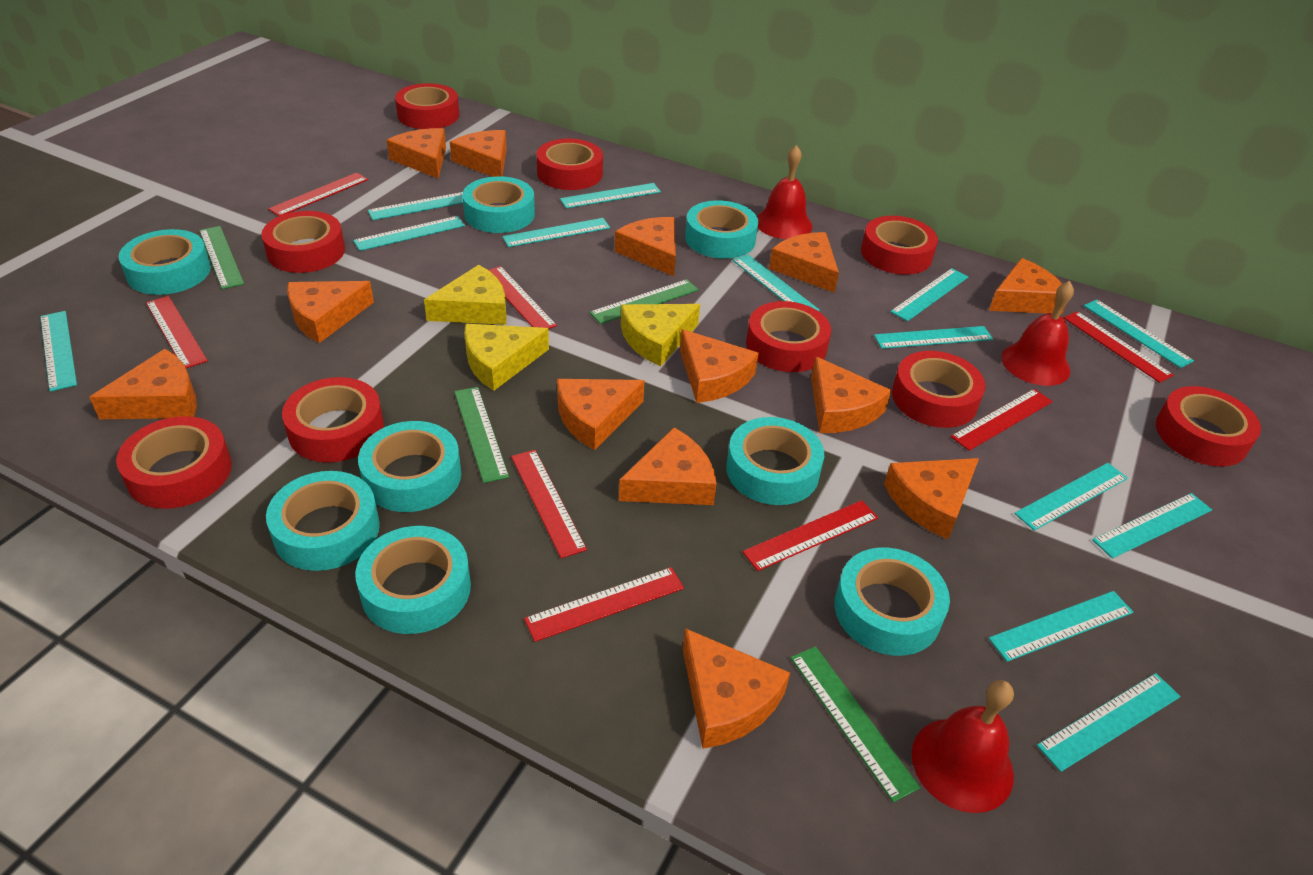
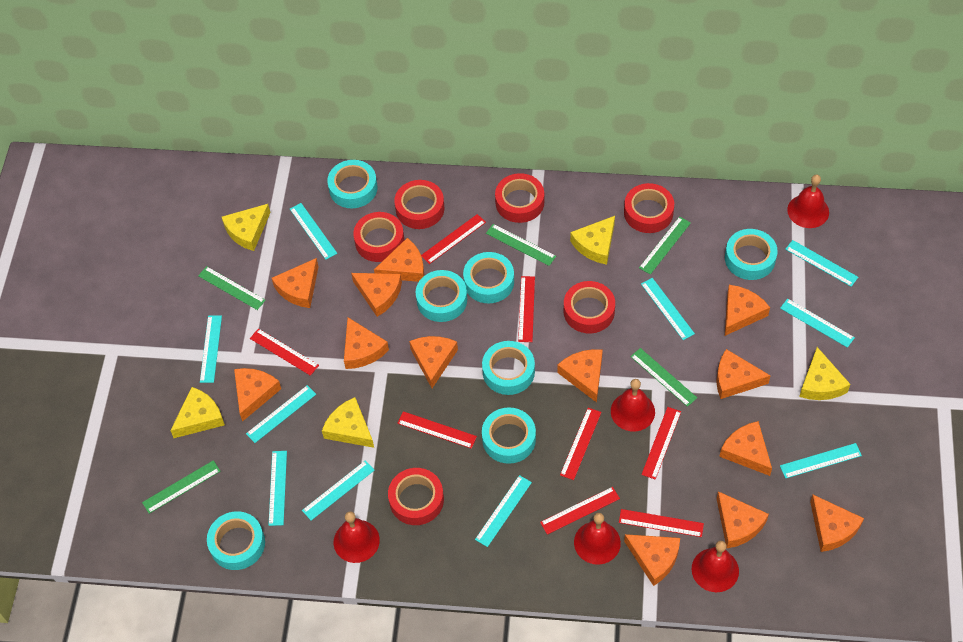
green ruler: [199,226,244,289] [454,387,509,483] [589,279,699,324] [791,646,920,803] = 4 -> [142,460,220,514] [198,266,266,310] [486,224,556,266] [630,348,697,407] [639,216,691,275] = 5
red bell: [757,145,813,239] [912,680,1014,813] [1001,281,1074,386] = 3 -> [334,511,380,563] [574,513,621,565] [611,379,655,431] [691,541,739,592] [787,175,829,228] = 5
red tape: [116,416,232,509] [261,211,345,273] [282,377,384,462] [395,83,459,129] [537,139,603,190] [746,301,831,372] [861,216,938,275] [892,351,985,428] [1156,386,1261,467] = 9 -> [353,212,404,262] [388,468,444,525] [394,180,444,229] [495,173,544,223] [564,281,615,333] [624,183,674,233] = 6
turquoise ruler: [40,311,77,392] [353,216,465,251] [368,192,463,220] [502,218,610,247] [560,183,661,208] [733,254,820,311] [874,326,993,349] [890,268,968,321] [988,591,1133,662] [1014,463,1128,531] [1037,673,1181,772] [1084,300,1194,368] [1092,493,1212,559] = 13 -> [200,315,222,383] [246,385,316,443] [269,451,287,526] [290,203,337,260] [302,460,375,521] [475,475,532,547] [641,278,695,340] [780,298,855,348] [780,443,862,479] [785,240,858,287] = 10
turquoise tape: [119,229,211,295] [266,471,380,571] [355,526,471,634] [358,421,461,512] [462,176,535,233] [685,200,758,259] [726,417,824,505] [834,548,950,656] = 8 -> [207,511,265,570] [327,160,378,208] [416,270,467,322] [463,252,514,303] [482,341,535,395] [482,407,536,464] [725,229,778,280] = 7
yellow cheese: [424,265,506,325] [464,324,549,391] [621,304,700,366] = 3 -> [170,387,225,438] [222,204,270,251] [322,397,374,448] [570,216,615,265] [799,347,851,400] = 5

